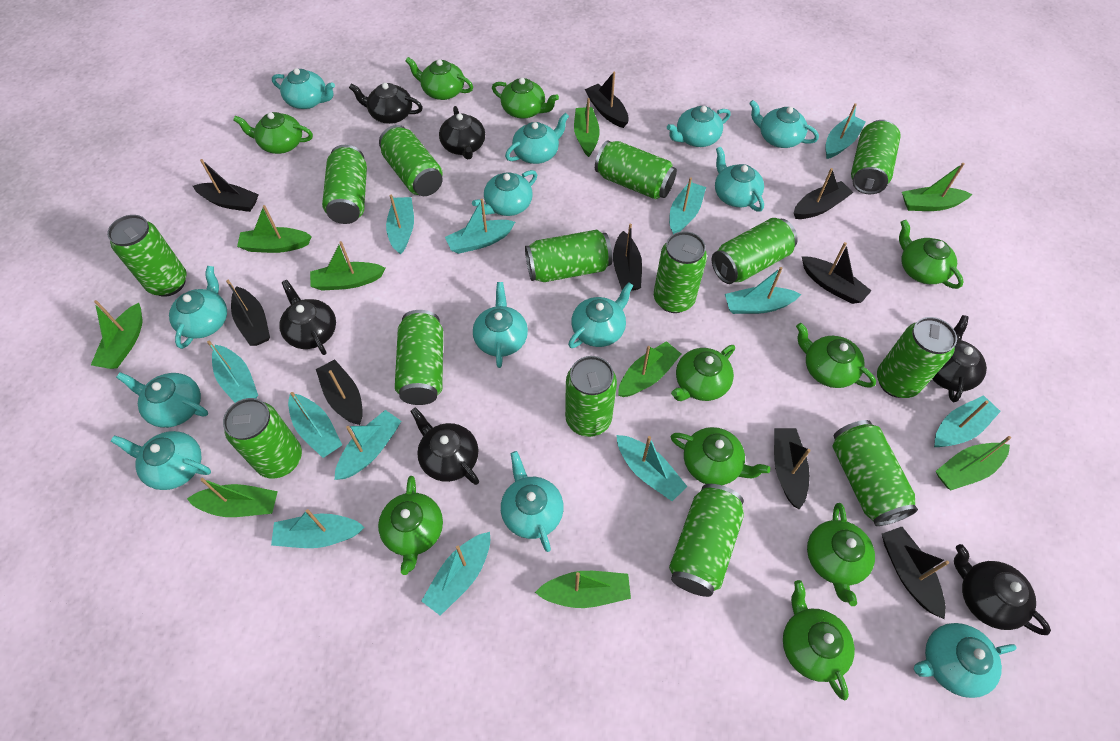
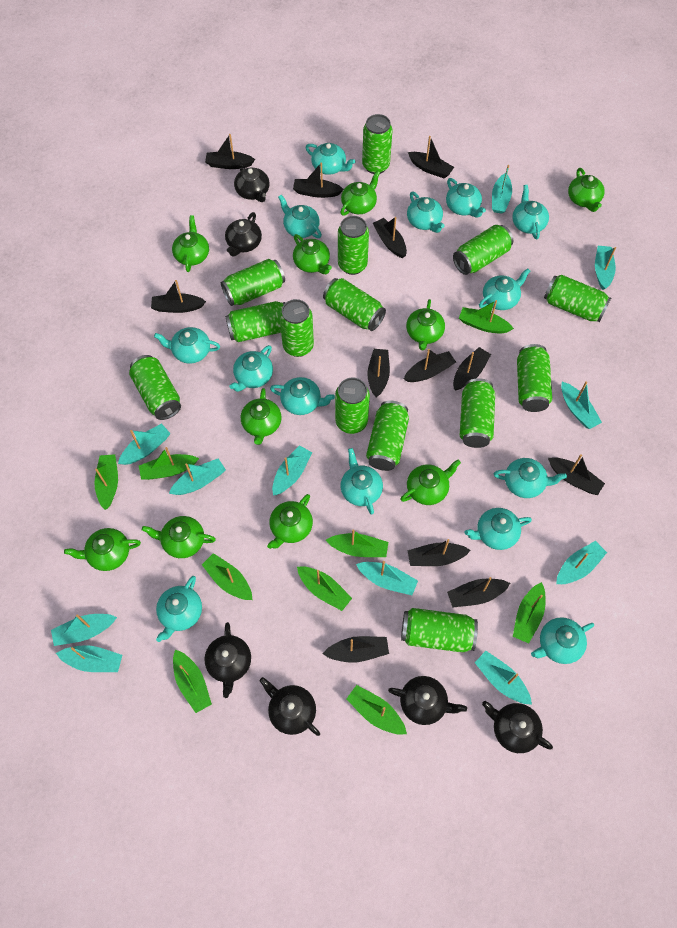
black boat: [193,159,259,212] [226,280,270,346] [316,360,363,425] [585,72,629,128] [613,224,642,291] [774,428,811,509] [794,168,854,219] [802,242,872,304] [882,527,949,619] = 9 -> [151,280,206,313] [205,134,255,169] [293,163,344,198] [323,636,389,663] [368,349,390,398] [373,217,407,258] [404,349,456,382] [407,539,471,566] [408,136,454,178] [447,577,510,608] [453,347,491,390] [548,454,605,495] = 12
turquoise boat: [207,341,258,403] [271,509,365,548] [288,392,342,458] [335,410,401,480] [386,195,414,255] [422,532,490,616] [445,199,515,254] [617,435,688,501] [669,177,706,234] [725,267,801,314] [825,103,866,159] [934,395,1001,447] = 12 -> [51,614,117,646] [56,645,122,672] [118,423,171,465] [169,458,226,495] [272,445,312,496] [356,561,418,595] [475,651,532,705] [492,165,512,214] [556,541,607,584] [561,381,602,429] [595,246,616,290] = 11
turquoise teapot: [111,431,211,490] [116,372,208,428] [169,266,227,349] [272,68,335,109] [472,170,537,216] [473,282,528,368] [501,451,564,552] [505,112,569,164] [568,282,634,348] [667,106,731,147] [715,147,764,212] [749,100,819,148] [914,623,1017,698] = 13 -> [154,327,220,363] [156,576,202,642] [229,345,273,392] [270,377,335,415] [278,195,322,238] [305,143,356,175] [340,448,383,515] [407,192,445,233] [446,178,486,218] [465,508,532,550] [479,268,530,310] [493,458,567,498] [512,185,549,239] [531,617,594,664] = 14

